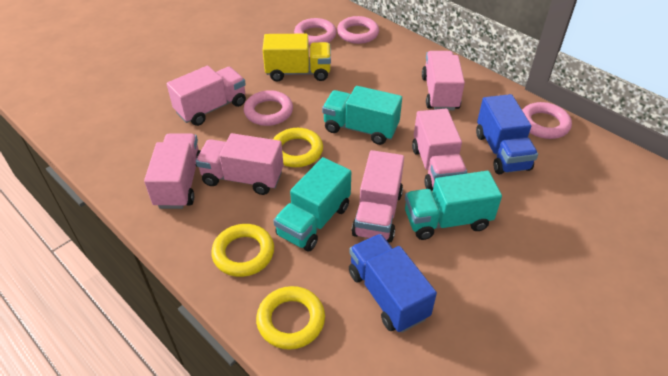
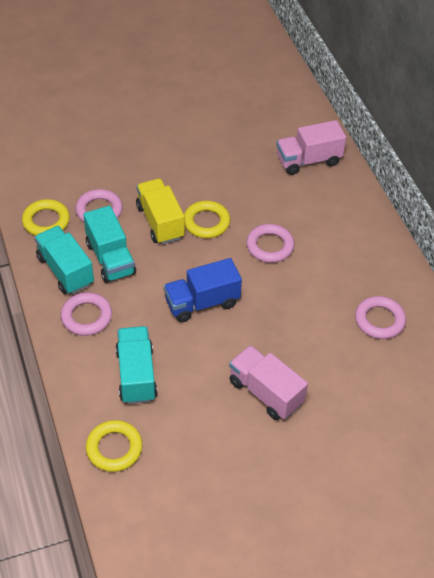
blue truck: [349,234,437,333] [476,94,538,175] = 2 -> [164,258,242,322] = 1
pink truck: [144,134,200,209] [167,66,246,126] [196,133,284,195] [352,150,404,243] [412,109,467,191] [422,51,465,110] = 6 -> [229,345,308,420] [276,120,346,175] = 2

